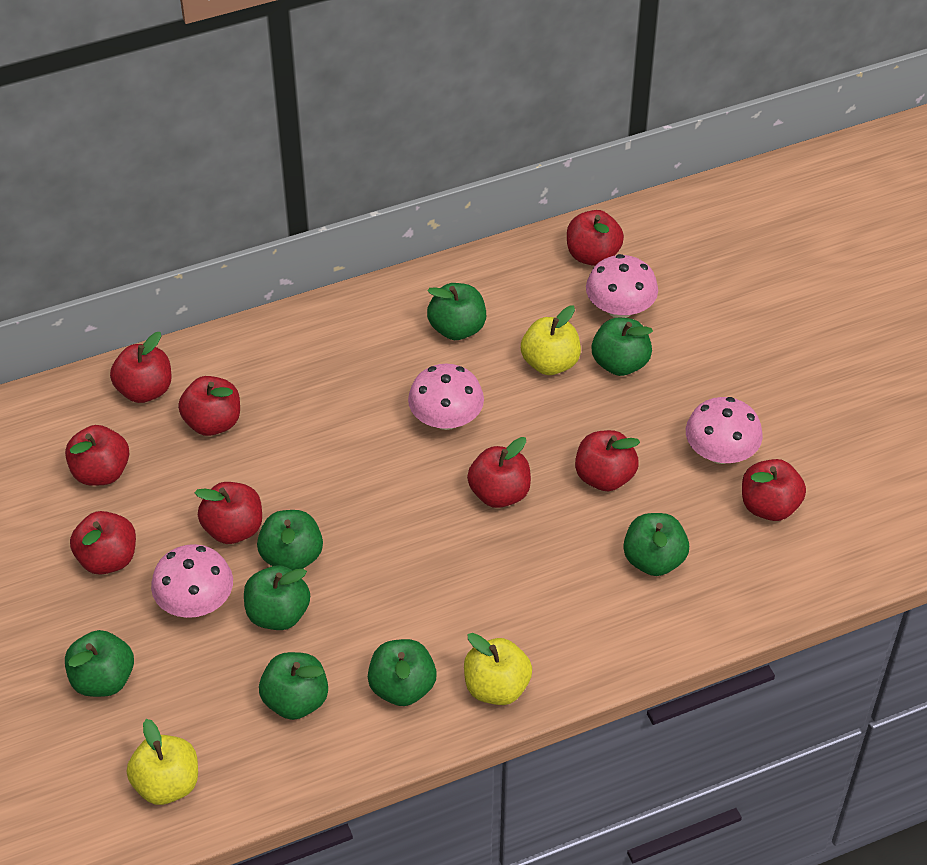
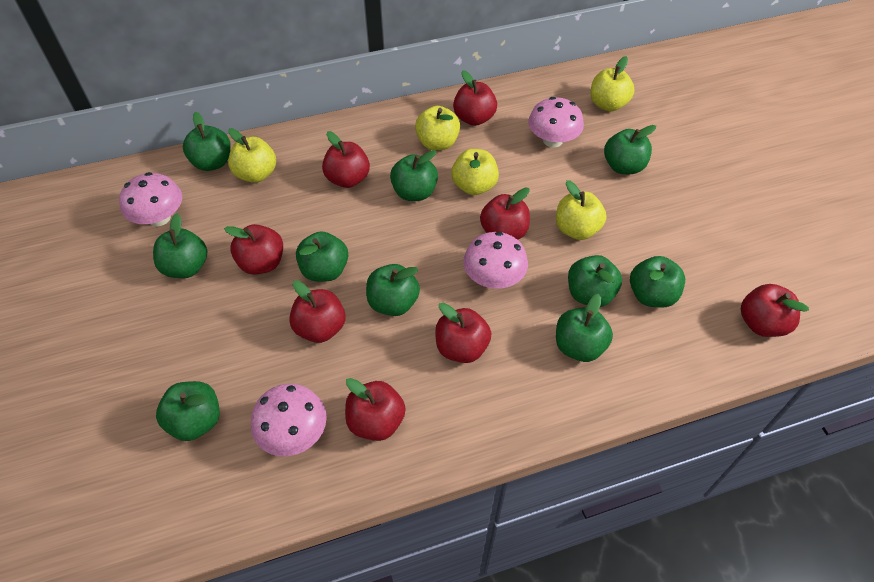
green apple: [65,630,134,697] [244,565,310,630] [257,510,323,570] [259,652,328,720] [368,639,437,706] [427,283,486,340] [592,318,653,376] [623,513,689,576] = 8 -> [153,213,207,278] [156,381,220,441] [183,112,231,171] [296,231,348,282] [366,264,420,316] [390,150,438,201] [556,294,613,362] [568,255,622,307] [604,125,656,174] [630,256,685,308] = 10
red apple: [65,425,129,486] [70,511,136,575] [110,332,172,403] [178,376,240,436] [194,482,262,544] [467,437,531,508] [567,210,624,266] [575,430,640,491] [742,459,806,521] = 9 -> [224,224,283,275] [289,280,346,343] [322,131,370,188] [345,378,406,441] [435,303,491,363] [453,70,497,126] [480,187,530,240] [741,284,809,337] = 8
yellow apple: [127,719,198,805] [464,633,532,705] [521,306,581,375] = 3 -> [228,128,276,183] [415,106,460,150] [451,149,499,195] [556,180,606,240] [591,56,634,111] = 5

